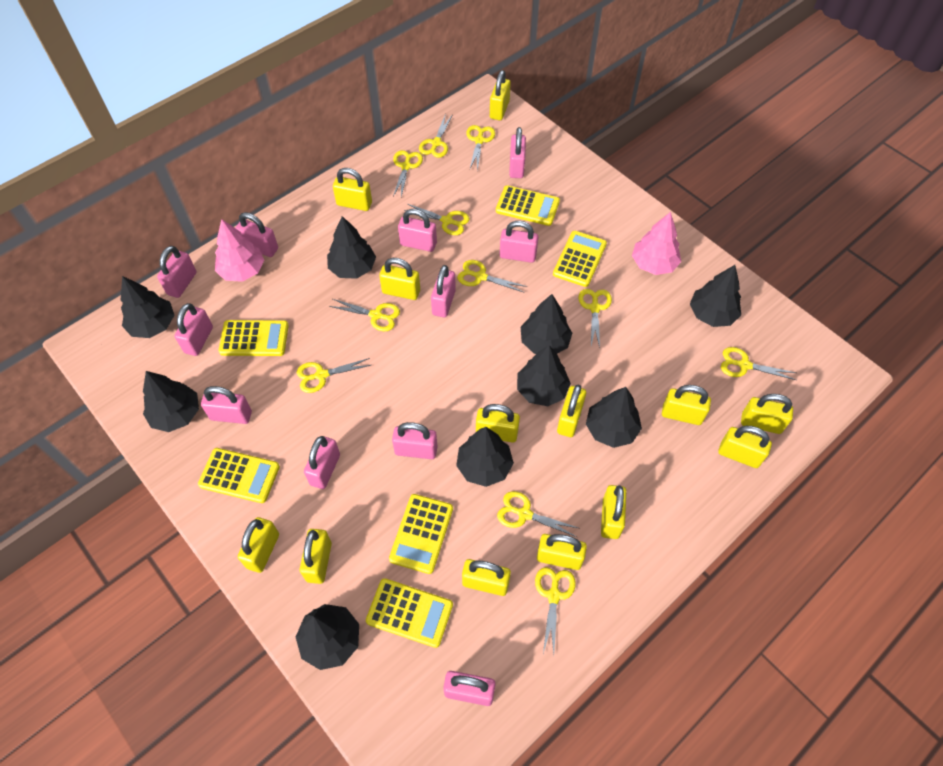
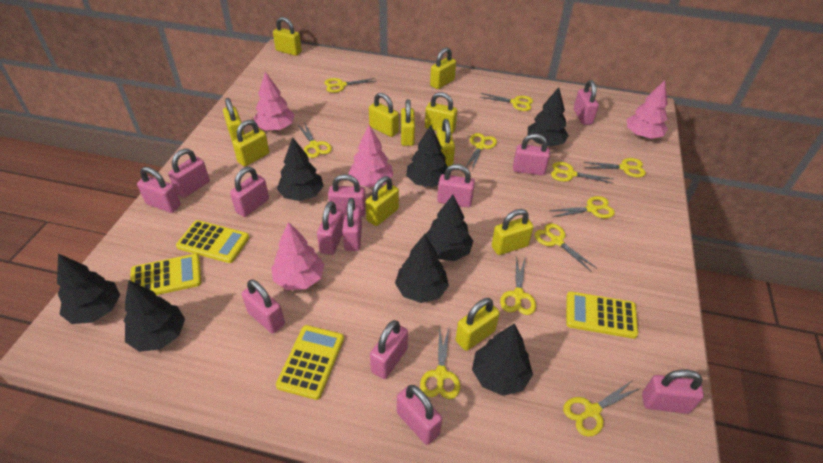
black tree: [121,276,174,338] [143,371,199,432] [296,604,359,670] [327,216,376,279] [456,427,514,487] [517,345,571,406] [521,294,572,354] [586,387,642,448] [690,265,741,327] = 9 -> [57,253,120,324] [124,280,185,352] [277,137,324,201] [395,234,449,303] [406,125,451,187] [425,195,473,261] [472,323,533,396] [528,87,569,146] = 8
pink padlock: [157,246,196,298] [175,303,213,356] [201,386,252,424] [236,212,278,257] [304,436,340,489] [392,422,438,459] [398,209,437,252] [431,265,456,318] [443,671,496,706] [500,221,538,263] [509,127,526,178] = 11 -> [137,167,181,213] [168,149,210,198] [230,167,269,217] [242,279,285,334] [317,201,344,255] [328,174,366,216] [342,198,362,251] [370,320,408,379] [397,385,442,445] [437,164,475,208] [513,134,550,175] [574,80,599,125] [642,369,704,414] = 13
pink tree: [215,219,264,282] [632,212,681,275] = 2 -> [254,72,295,130] [271,222,325,290] [348,125,393,187] [627,80,668,139] = 4
yellow calculator: [198,448,280,503] [219,320,289,356] [366,578,453,648] [389,494,453,574] [496,185,560,226] [553,231,607,287] = 6 -> [130,254,201,295] [176,220,249,263] [276,325,344,400] [566,291,638,339] = 4
yellow padlock: [238,517,279,573] [300,529,332,584] [333,168,372,211] [379,258,420,300] [462,559,511,596] [476,404,520,443] [490,70,511,120] [537,534,587,570] [557,385,586,437] [601,485,626,539] [662,385,711,425] [719,426,772,468] [741,394,793,434] = 13 -> [223,98,245,142] [232,120,269,167] [273,17,302,56] [366,176,399,226] [369,93,399,137] [401,99,415,146] [425,92,457,134] [430,47,456,89] [436,119,455,166] [456,298,500,351] [491,209,533,255] = 11

